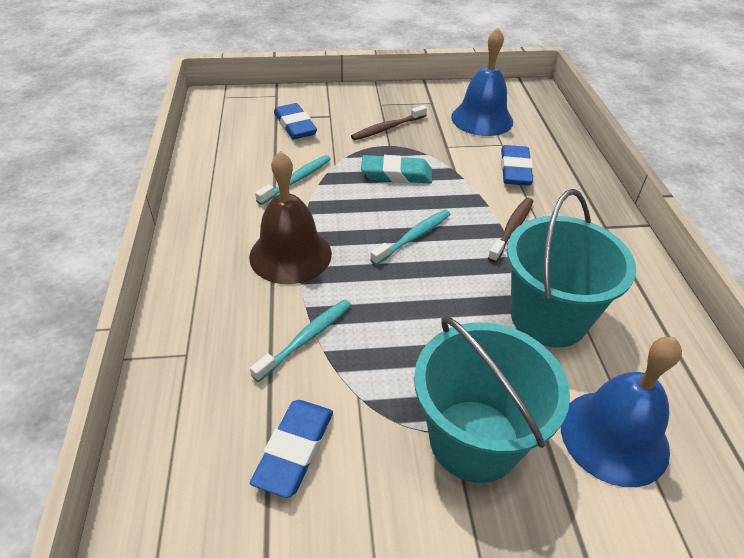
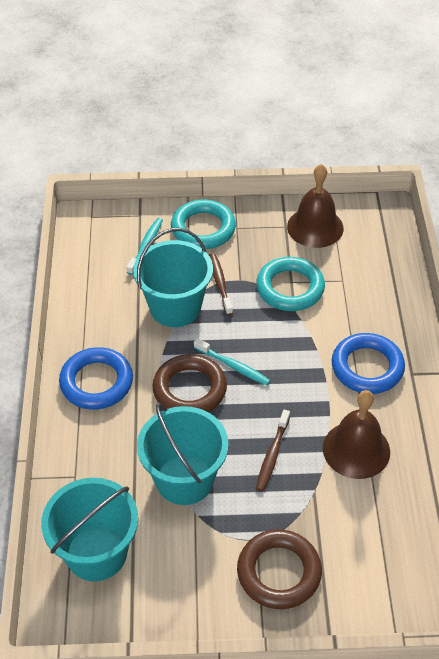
blue bell: [451,28,513,136] [561,337,682,487] = 2 -> none = 0
blue eraser: [250,400,333,498] [274,103,317,139] [501,145,533,186] = 3 -> none = 0
blue ring: none = 0 -> [59,347,133,410] [332,333,405,394] = 2
brown bell: [249,151,332,284] = 1 -> [287,164,344,248] [323,390,390,479] = 2
brown ring: none = 0 -> [152,354,227,412] [237,529,322,609] = 2
turquoise bucket: [414,316,570,483] [507,189,636,348] = 2 -> [41,478,138,581] [133,228,213,327] [137,403,229,505] = 3
turquoise eraser: [361,155,432,183] = 1 -> none = 0
turquoise ring: none = 0 -> [171,199,236,249] [256,257,325,311] = 2
turquoise toothbrush: [250,299,351,382] [255,155,331,205] [370,210,451,265] = 3 -> [126,218,163,275] [194,338,271,386] = 2

